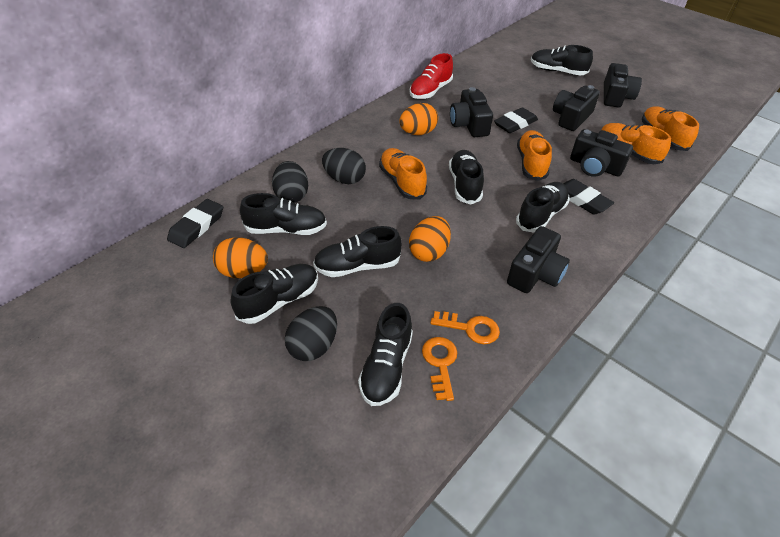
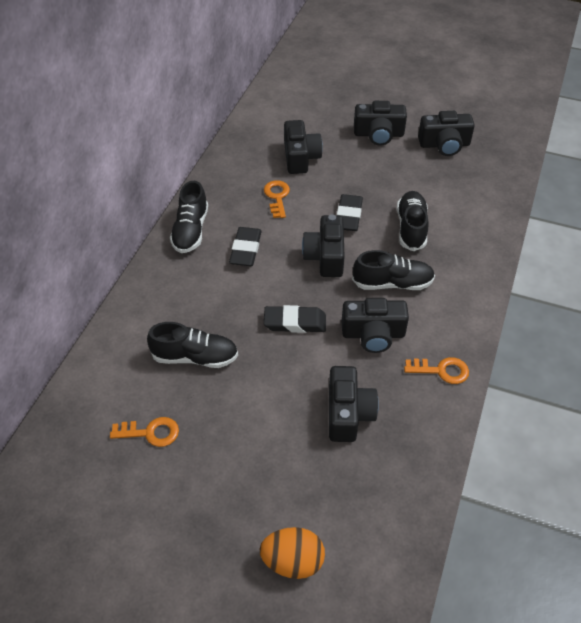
black camera: [450,87,493,137] [507,226,570,293] [553,85,600,131] [570,129,633,177] [604,63,642,108] = 5 -> [284,120,323,174] [302,214,345,277] [329,366,379,442] [342,298,409,353] [354,101,407,146] [418,111,475,156] = 6
black egg: [272,161,308,203] [285,306,337,361] [322,148,366,184] = 3 -> none = 0
black shoe: [230,264,318,324] [240,193,327,235] [313,226,402,277] [358,303,413,406] [449,150,484,204] [516,182,569,232] [531,45,593,75] = 7 -> [147,322,238,368] [170,181,208,253] [352,250,435,290] [397,191,429,251] = 4
orange egg: [213,237,268,278] [400,103,438,135] [409,216,451,262] = 3 -> [260,527,325,579] = 1
orange key: [422,337,457,401] [430,311,500,344] = 2 -> [110,417,179,447] [264,180,290,218] [404,357,469,384] = 3
orange shoe: [379,148,427,199] [517,130,552,181] [601,123,671,164] [642,106,699,151] = 4 -> none = 0
red shoe: [409,53,453,99] = 1 -> none = 0

